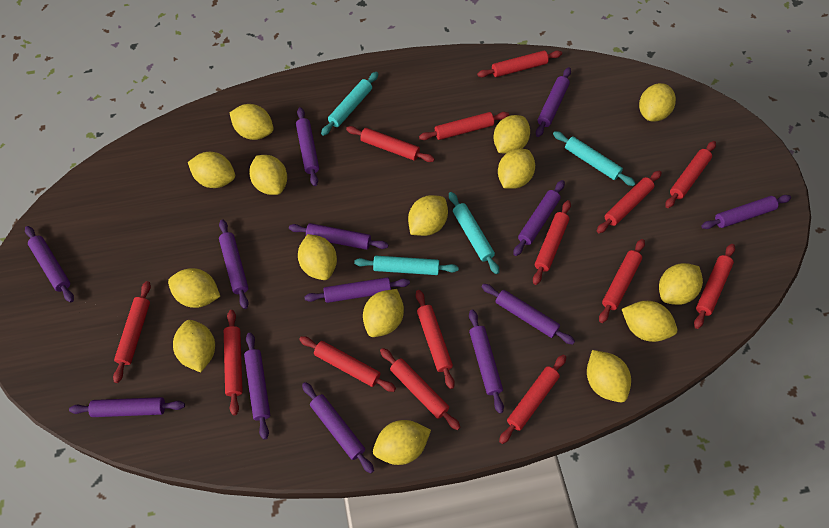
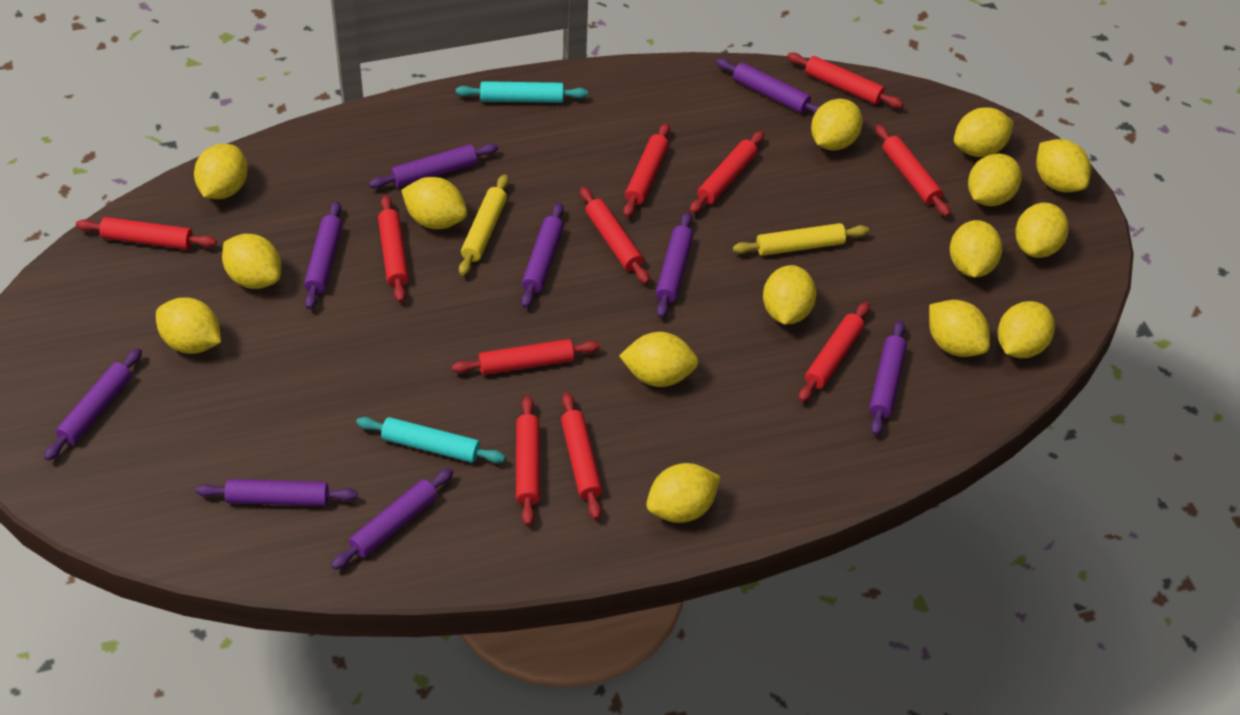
purple rolling pin: [25,226,74,303] [69,397,185,417] [219,219,249,309] [244,333,270,440] [289,223,388,250] [296,107,319,186] [302,382,374,474] [304,277,410,303] [469,310,504,414] [482,284,575,345] [513,180,565,256] [536,67,571,137] [701,195,791,229] = 13 -> [44,348,142,461] [196,479,358,506] [304,201,342,310] [331,468,453,570] [369,143,499,189] [521,203,564,308] [656,212,693,318] [716,58,820,114] [869,320,907,435] = 9
red rolling pin: [113,281,151,383] [224,310,243,415] [299,336,396,392] [346,126,435,162] [380,348,460,430] [416,290,455,389] [419,112,509,140] [477,50,562,77] [499,355,566,444] [533,200,571,285] [597,171,662,233] [599,239,645,323] [665,141,716,208] [694,244,735,329] = 14 -> [76,217,217,250] [378,195,409,303] [452,339,600,375] [516,396,540,526] [561,392,602,520] [580,187,650,284] [623,123,670,217] [690,131,764,214] [787,53,904,108] [799,302,870,402] [876,125,951,217] = 11
turquoise rolling pin: [321,72,378,136] [354,256,458,275] [449,192,499,274] [553,131,635,186] = 4 -> [356,417,506,463] [456,81,588,103] = 2
yellow rolling pin: none = 0 -> [459,174,509,276] [733,223,869,256] = 2

